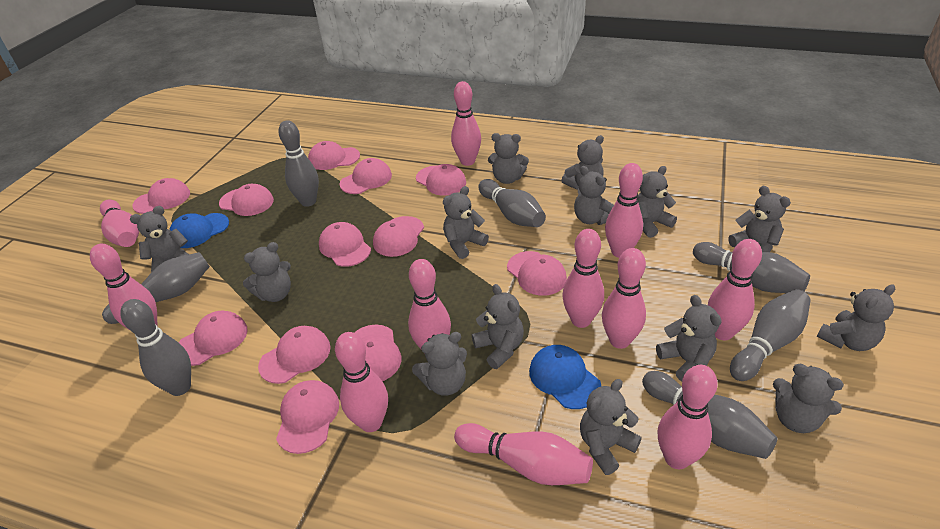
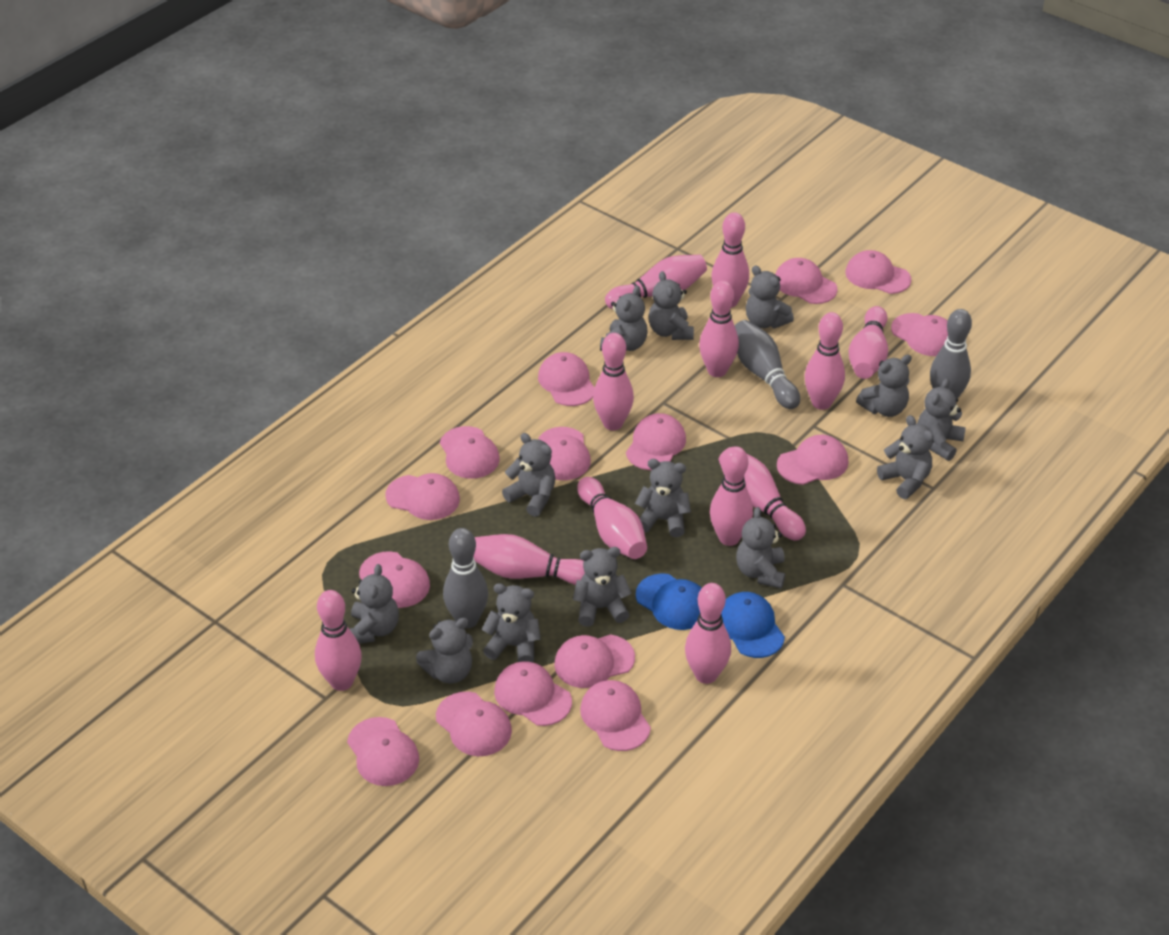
grey bowling pin: [102,252,210,324] [120,299,191,396] [278,120,319,207] [478,179,546,227] [642,371,778,459] [693,242,810,293] [730,289,811,381] = 7 -> [443,528,488,628] [735,320,800,409] [930,309,972,399] = 3
grey teddy bear: [130,206,189,272] [243,242,291,302] [412,332,467,396] [443,186,489,259] [472,284,524,369] [488,133,529,184] [561,135,604,190] [574,166,614,225] [580,379,642,475] [637,166,677,238] [656,295,722,382] [728,186,791,252] [773,364,844,433] [817,284,895,351] = 14 -> [350,564,399,644] [416,618,473,683] [482,583,541,662] [502,433,556,517] [573,547,632,627] [600,286,648,351] [635,459,691,537] [648,271,694,340] [736,507,785,589] [746,266,794,328] [856,355,912,417] [877,415,934,499] [917,378,966,461] = 13
pink bowling pin: [90,244,158,329] [100,200,139,247] [335,332,388,432] [408,259,451,354] [451,81,481,166] [454,423,593,485] [562,229,604,328] [602,248,646,349] [605,163,643,258] [658,365,718,469] [708,239,762,340] = 11 -> [315,590,362,691] [473,534,585,585] [577,477,647,559] [593,333,634,431] [605,255,707,309] [685,583,731,684] [699,281,739,377] [710,446,753,546] [711,212,749,308] [719,447,806,541] [805,312,845,410] [849,306,888,379] = 12
pink cap: [132,178,190,214] [179,311,248,366] [219,184,274,216] [258,326,331,384] [276,380,339,454] [308,141,360,170] [319,222,371,267] [339,158,392,194] [354,325,401,381] [373,216,424,257] [416,164,466,196] [507,251,567,296] = 12 -> [347,717,419,786] [359,551,430,608] [386,473,460,520] [436,691,512,756] [440,426,500,479] [494,661,572,726] [538,352,595,406] [539,427,591,480] [554,634,635,688] [580,680,651,751] [626,413,686,470] [775,258,837,304] [777,435,848,485] [845,250,911,294] [891,313,948,356] = 15

